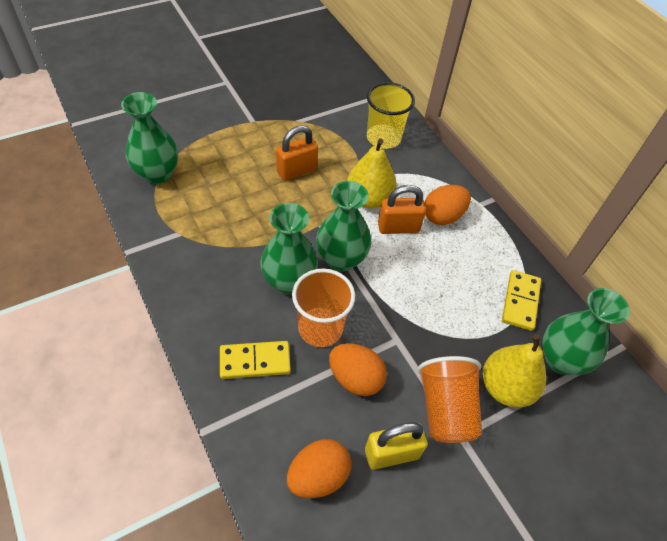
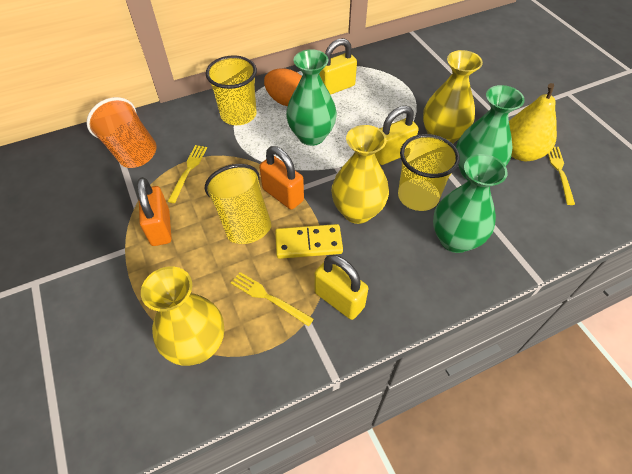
green vase: [121,92,178,185] [260,203,318,294] [316,181,372,272] [542,288,630,375] = 4 -> [286,49,337,146] [433,154,507,253] [456,85,525,181] = 3
orange cup: [292,268,355,347] [418,356,482,443] = 2 -> [87,97,157,168] = 1
orange egg: [287,439,351,498] [329,343,387,396] [424,185,471,225] = 3 -> [264,68,302,106] = 1
yellow cup: [367,82,415,149] = 1 -> [205,164,272,244] [206,55,257,125] [398,134,460,211] = 3
yellow domino: [220,341,291,379] [502,270,541,331] = 2 -> [275,224,343,259] = 1
yellow fork: none = 0 -> [167,145,207,203] [231,272,314,327] [548,147,575,205] = 3
yellow padlock: [365,422,428,469] = 1 -> [315,255,368,320] [319,38,357,95] [375,106,419,165] = 3
yellow pear: [347,138,397,208] [483,334,546,408] = 2 -> [509,83,557,161] = 1
yellow vase: none = 0 -> [141,267,224,366] [332,125,389,224] [423,50,483,144] = 3

